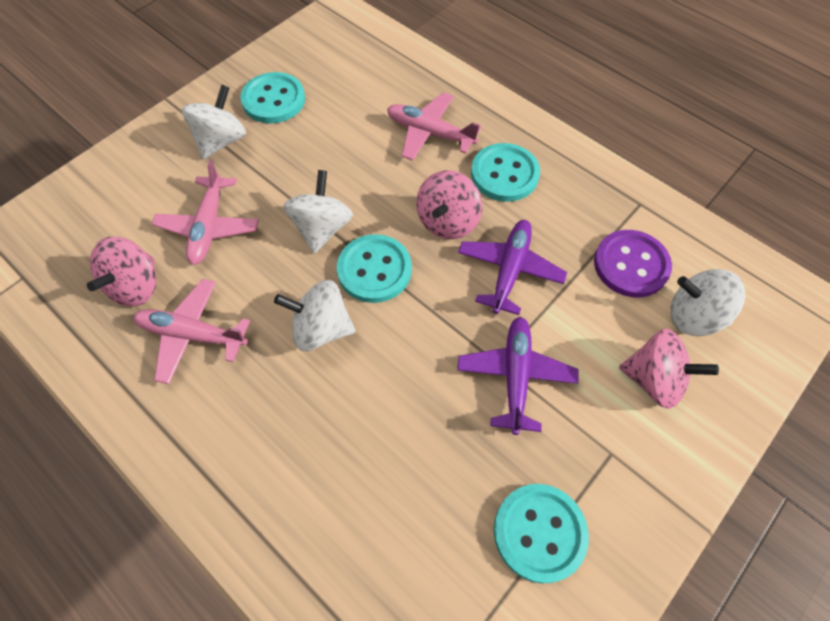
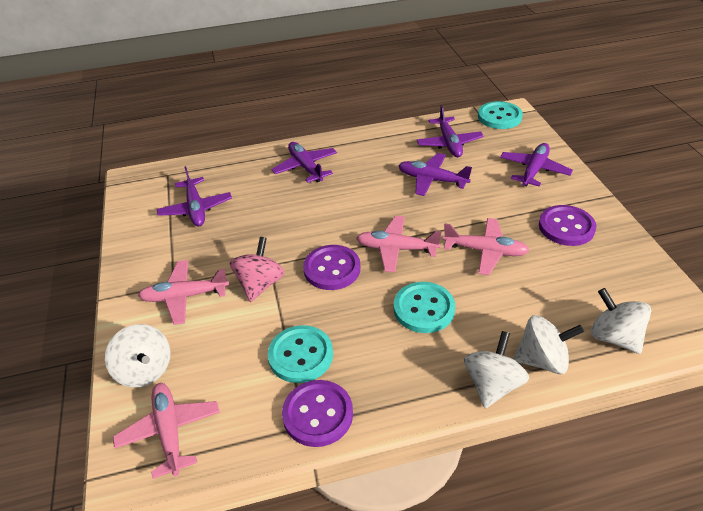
pink plane: [133,279,250,384] [152,160,259,265] [387,92,481,161] = 3 -> [113,383,220,479] [138,260,229,325] [356,216,442,272] [443,218,530,275] = 4
pink spinning top: [87,237,156,306] [416,171,482,239] [619,329,719,409] = 3 -> [229,237,284,302] = 1
purple button: [594,230,672,298] = 1 -> [282,380,353,447] [303,245,360,290] [539,205,596,246] = 3
purple plane: [457,317,579,435] [458,220,567,315] = 2 -> [157,166,232,226] [271,142,337,183] [398,153,472,196] [417,105,484,157] [500,143,573,187] = 5
turquoise button: [240,72,305,123] [337,234,412,303] [471,143,540,202] [494,484,589,583] = 4 -> [268,325,333,383] [393,282,455,333] [478,101,523,129] = 3

